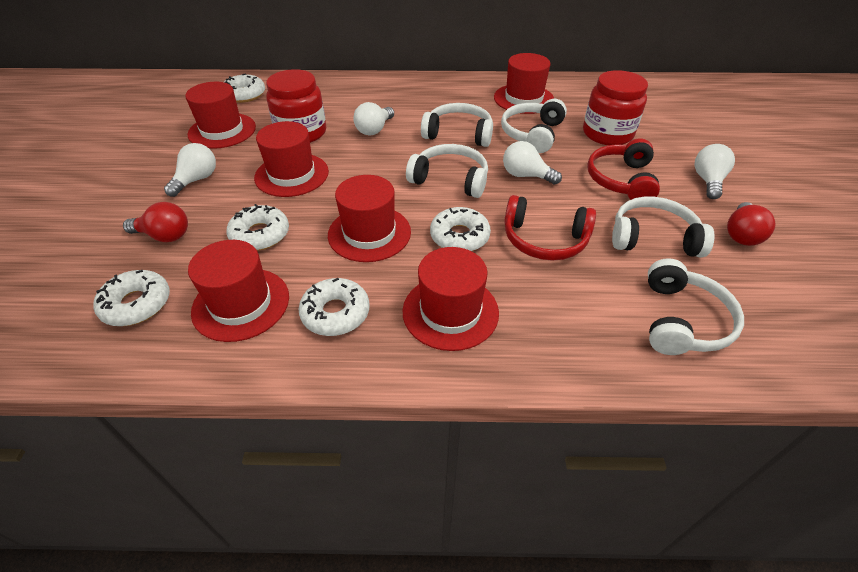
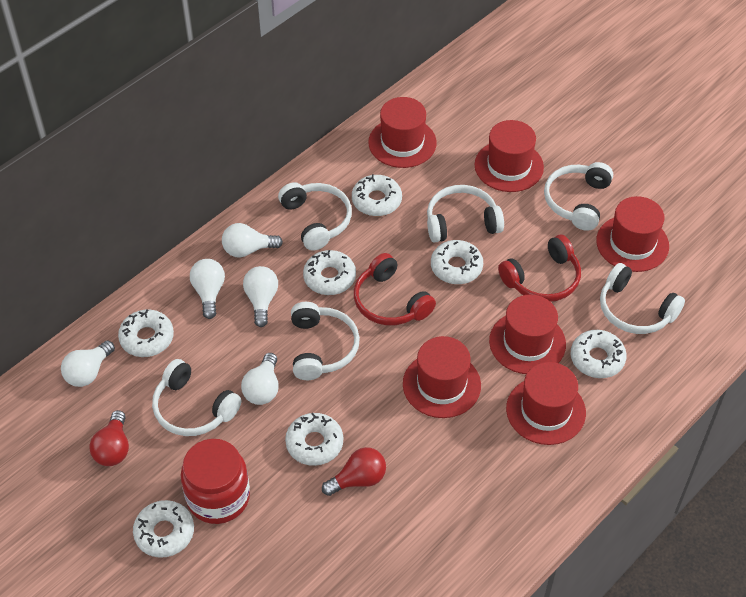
red jar: [266,69,326,143] [583,70,648,145] = 2 -> [181,439,250,524] = 1
white donut: [93,270,170,326] [224,73,265,103] [226,204,289,251] [299,278,370,336] [430,207,491,251] = 5 -> [118,310,174,357] [133,500,194,558] [285,413,343,466] [303,250,356,295] [352,174,402,216] [431,240,483,284] [570,330,627,378] = 7
white headphones: [406,144,488,198] [421,103,493,147] [501,99,567,153] [612,197,715,258] [648,258,744,355] = 5 -> [152,359,241,436] [278,182,352,251] [291,302,360,380] [427,185,504,243] [544,162,613,231] [600,263,685,334] = 6
white light bulb: [164,143,216,197] [353,102,394,136] [503,141,562,185] [695,144,735,199] = 4 -> [61,340,115,387] [190,259,225,319] [222,223,283,258] [241,353,279,405] [243,266,278,327] = 5

